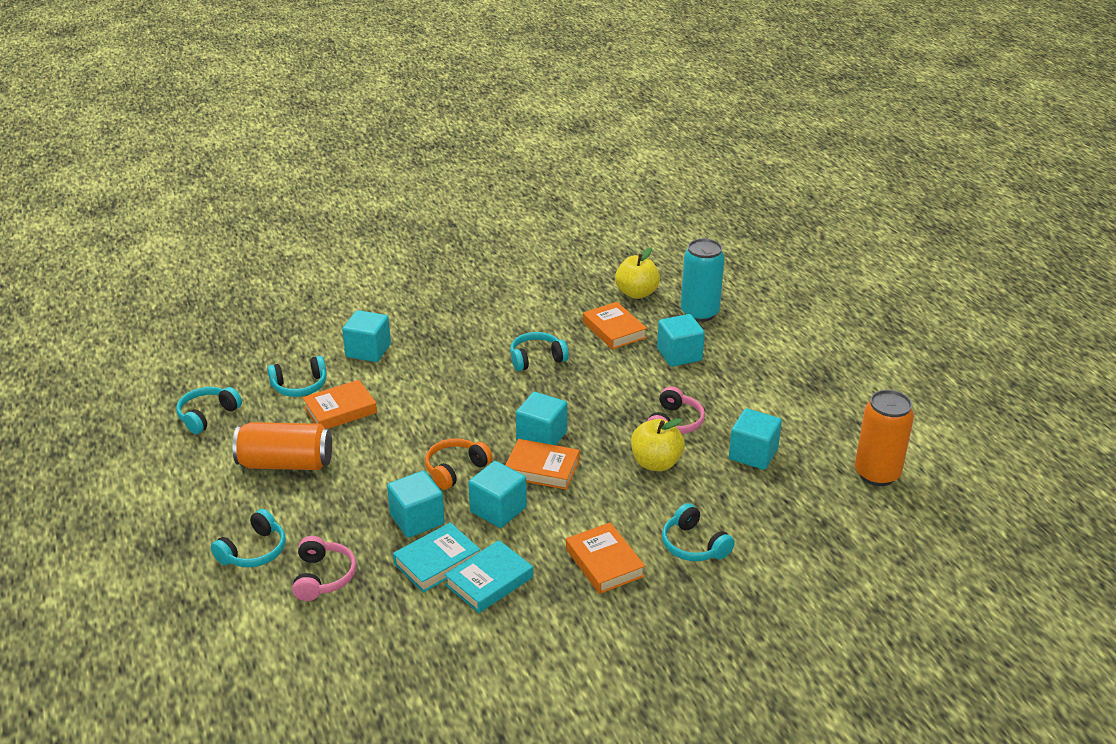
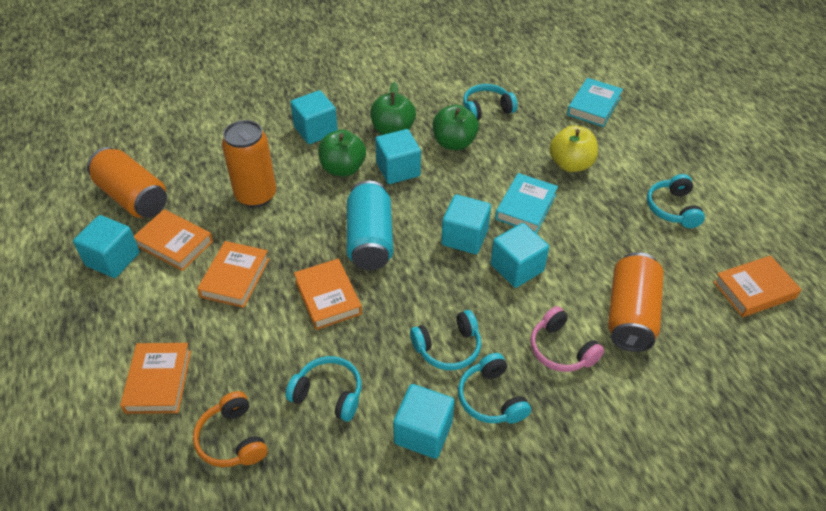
green apple: none = 0 -> [318,130,366,176] [370,82,416,135] [433,105,479,150] = 3
orange book: [303,380,377,429] [505,439,580,490] [566,522,645,594] [583,302,647,350] = 4 -> [120,343,191,414] [134,209,213,271] [197,241,269,308] [294,258,362,330] [713,255,802,317] = 5
orange can: [233,422,332,470] [855,390,914,486] = 2 -> [87,147,167,218] [222,120,276,208] [608,252,664,352] = 3
pink headphones: [292,536,356,601] [647,386,705,434] = 2 -> [530,306,604,372] = 1
yellow apple: [615,248,660,299] [631,418,685,471] = 2 -> [550,125,598,172] = 1

